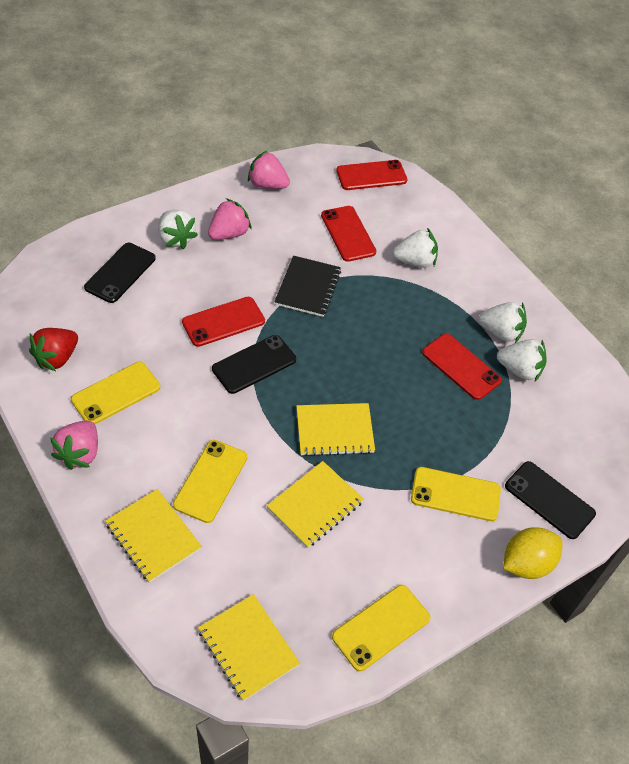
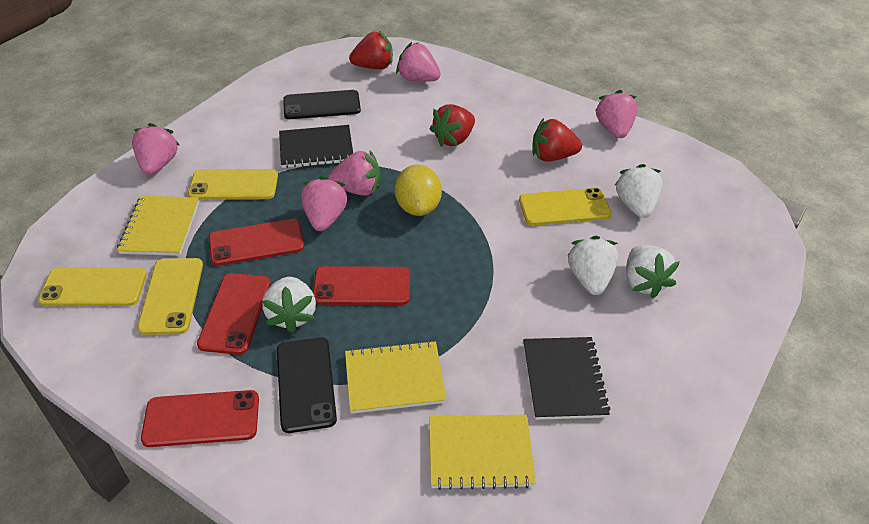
black notebook: [275,256,341,317] = 1 -> [279,125,353,168] [523,337,610,420] = 2
black phone: [84,243,156,303] [212,335,296,394] [505,461,596,539] = 3 -> [277,338,337,433] [283,90,361,119] = 2
pink strawberry: [50,420,98,470] [208,198,252,240] [248,150,290,189] = 3 -> [132,123,179,175] [301,176,348,231] [328,150,381,196] [396,42,441,82] [595,90,638,138] = 5
red strawberry: [29,328,78,371] = 1 -> [349,31,393,69] [430,104,475,147] [532,118,582,162] = 3
yellow notebook: [105,489,202,583] [198,594,300,701] [267,461,364,548] [296,403,375,456] = 4 -> [117,196,199,256] [345,340,447,414] [429,415,536,490] = 3

